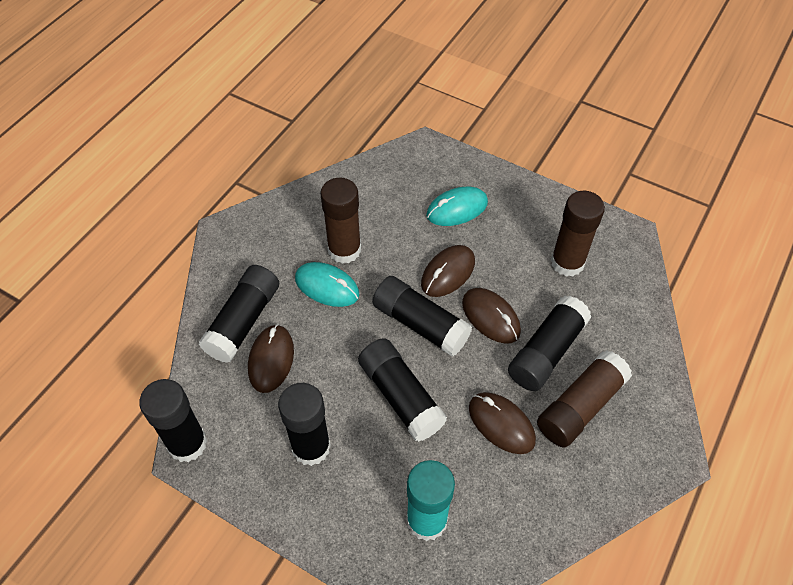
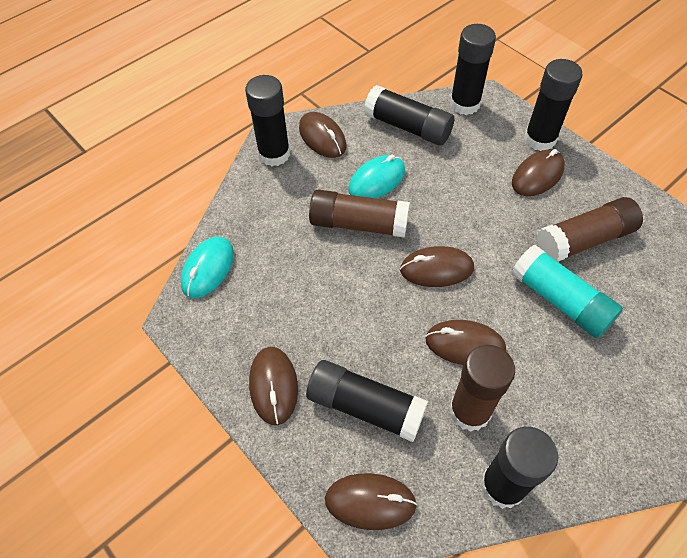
brown mouse: [248,324,294,393] [421,245,475,297] [462,288,521,344] [469,392,536,454] = 4 -> [249,347,298,425] [299,112,347,158] [325,473,417,530] [400,246,474,287] [425,320,506,365] [512,149,565,196] = 6

